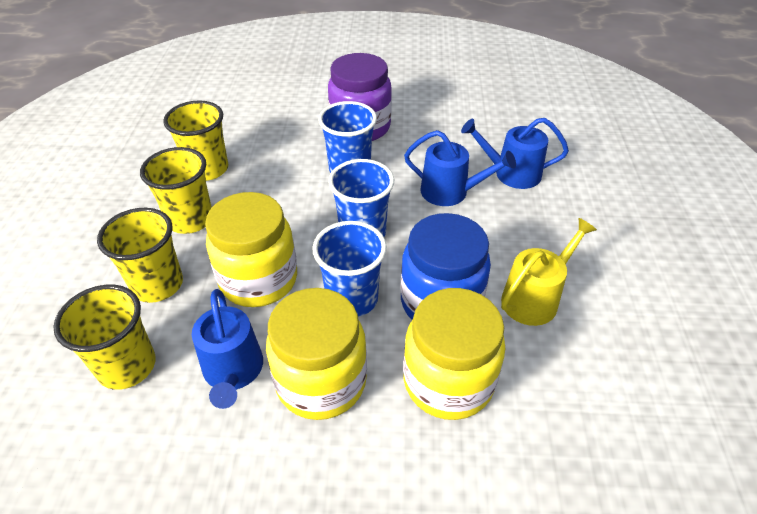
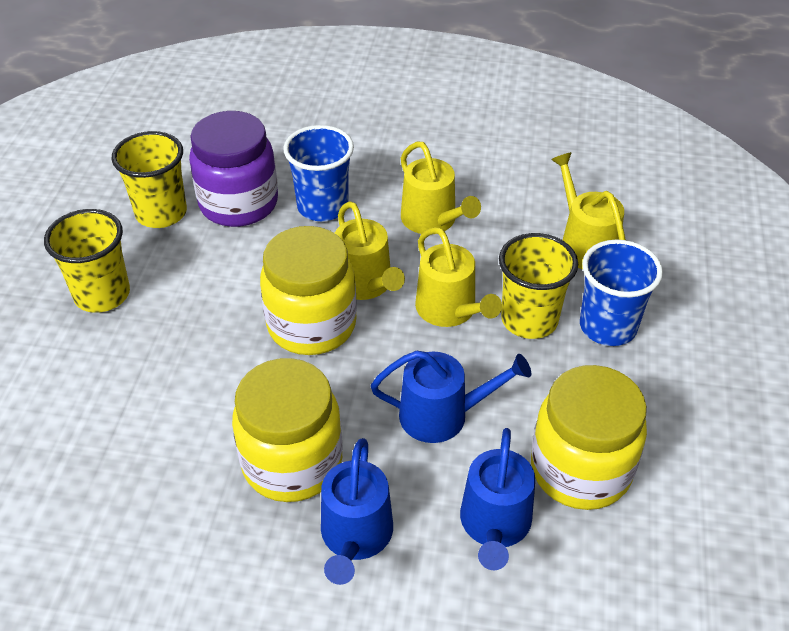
blue cup: [312,221,387,317] [318,101,377,173] [328,159,394,237] = 3 -> [283,125,354,221] [580,239,663,346] = 2
blue jar: [401,213,491,320] = 1 -> none = 0
yellow cup: [54,285,156,390] [97,208,183,303] [140,147,212,234] [163,100,228,181] = 4 -> [44,209,130,313] [112,131,187,228] [499,233,578,339] = 3
yellow watering can: [501,218,597,326] = 1 -> [335,201,405,300] [401,141,481,234] [415,227,502,327] [551,152,626,269] = 4

